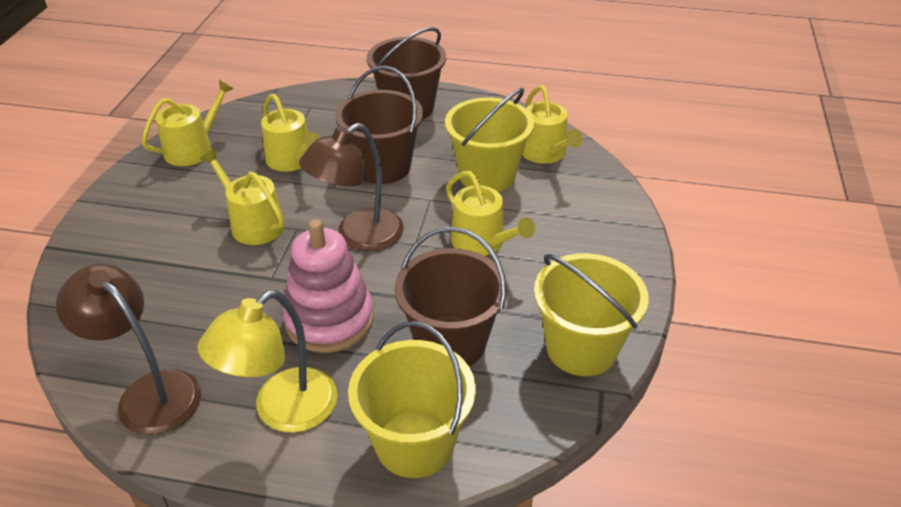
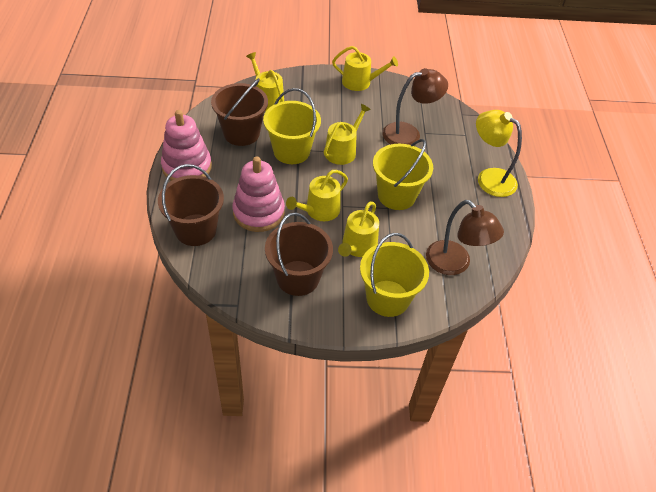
pink stacking toy: [283,219,374,353] = 1 -> [161,110,212,181] [233,156,285,232] = 2

